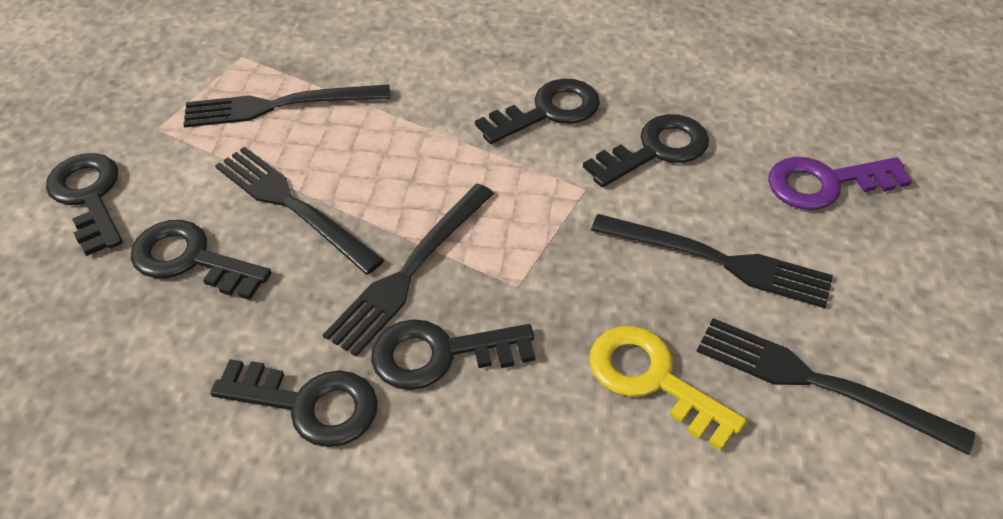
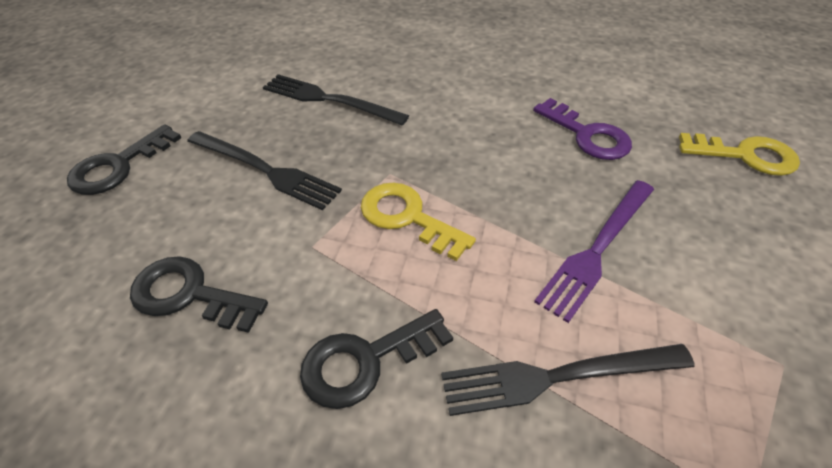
black fork: [183,85,391,128] [215,147,384,275] [323,184,494,357] [591,214,833,308] [696,318,975,455] = 5 -> [187,131,342,210] [263,74,409,126] [441,344,695,416] = 3
black key: [46,153,123,256] [131,220,272,300] [210,359,378,447] [371,319,535,390] [475,78,600,144] [583,114,709,187] = 6 -> [67,124,181,195] [130,256,268,333] [300,309,453,409] = 3
purple fork: none = 0 -> [534,180,654,323] = 1
yellow key: [589,326,747,451] = 1 -> [361,183,476,261] [679,133,800,176] = 2

